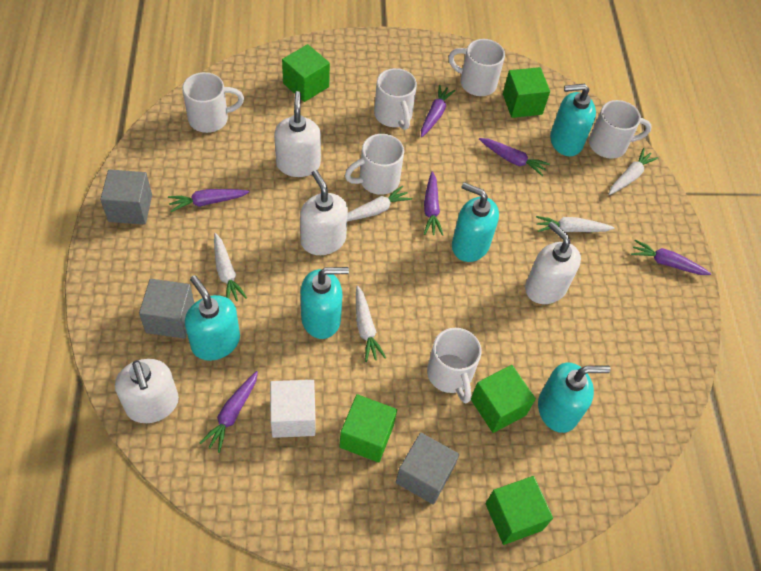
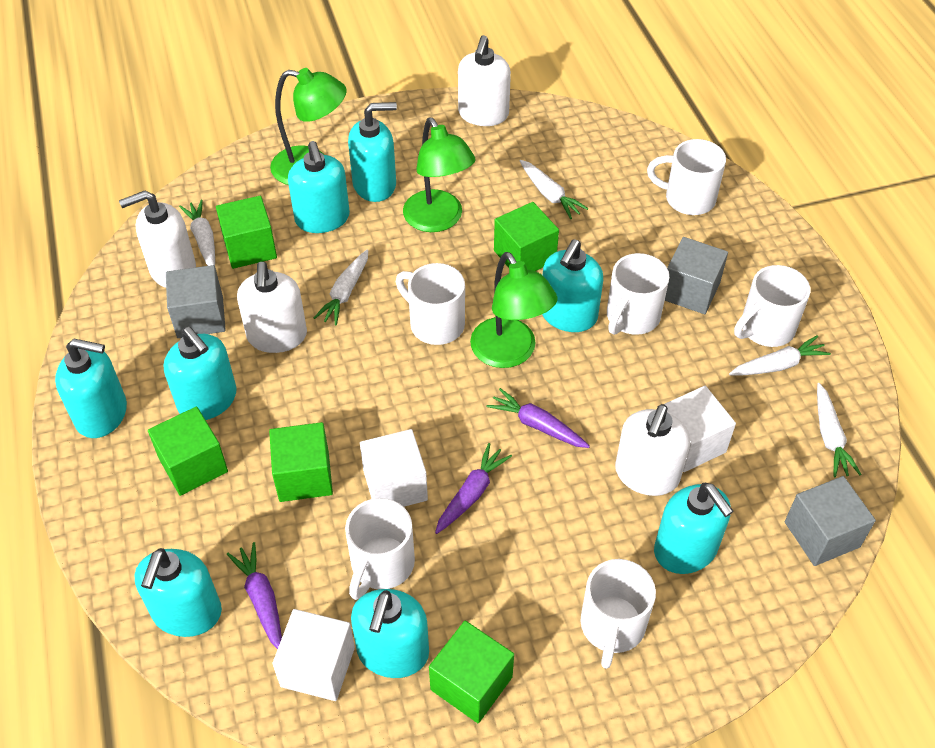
green lamp: none = 0 -> [270,68,347,185] [403,118,476,232] [470,252,557,368] = 3
purple carrot: [168,189,249,212] [199,371,258,453] [421,85,456,137] [424,171,443,236] [479,138,550,177] [631,240,711,275] = 6 -> [227,542,282,649] [435,443,512,534] [486,388,590,448] = 3
turquoise soap dispenser: [185,275,240,361] [301,267,349,339] [452,182,499,262] [538,363,611,433] [550,84,596,156] = 5 -> [55,339,127,438] [135,548,222,637] [164,327,237,420] [288,141,350,233] [348,102,397,202] [351,589,429,678] [542,239,603,332] [654,483,734,574] = 8
white cube: [270,380,316,438] = 1 -> [272,609,355,701] [360,429,428,507] [664,386,736,472] = 3

